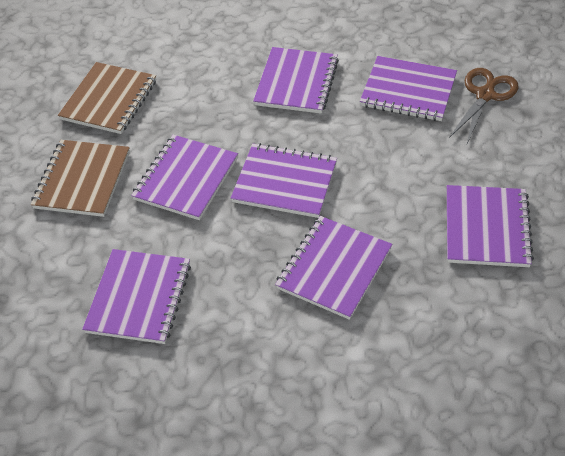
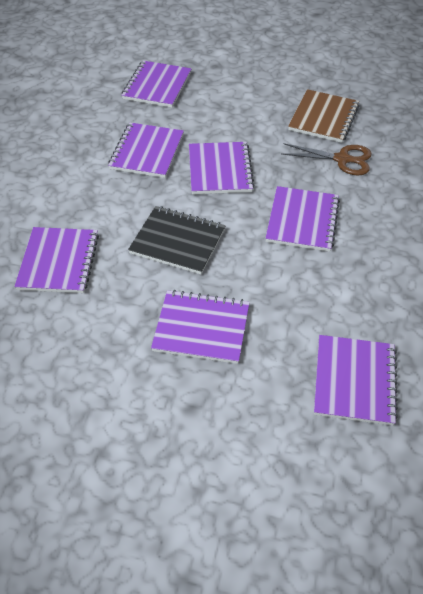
black notebook: none = 0 -> [128,206,225,274] = 1
brown notebook: [31,140,130,217] [58,62,156,134] = 2 -> [288,89,360,143] = 1

